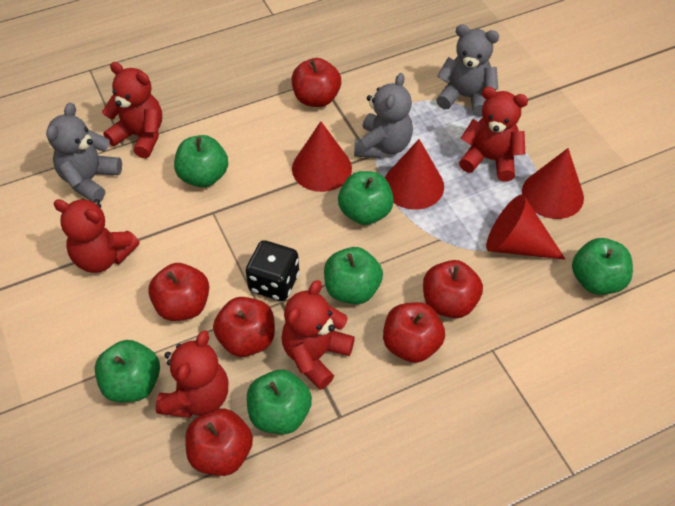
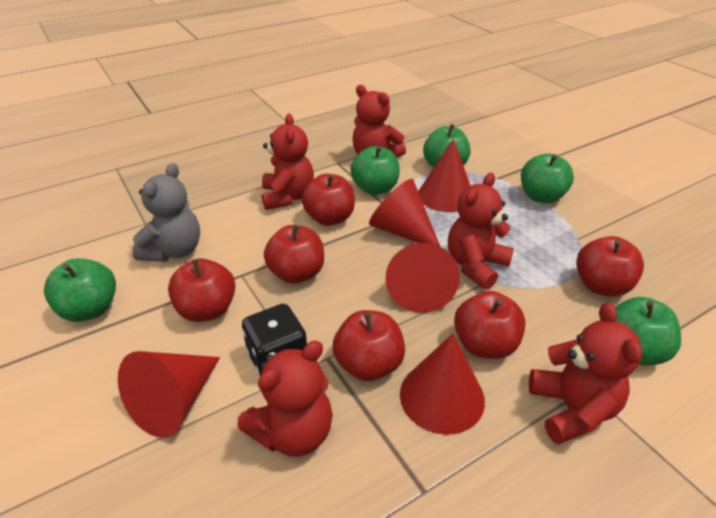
green apple: [95,340,160,403] [174,135,228,187] [247,370,312,434] [324,247,383,304] [338,171,394,225] [572,238,633,295] = 6 -> [44,258,116,322] [350,146,400,195] [423,124,471,168] [521,154,574,203] [615,297,681,365] = 5
grey teddy bear: [46,103,122,202] [354,73,413,158] [436,24,499,116] = 3 -> [133,163,200,262] = 1
red cone: [292,121,352,192] [385,139,444,210] [486,195,566,260] [522,148,584,219] = 4 -> [118,351,220,438] [369,179,440,246] [385,243,460,313] [400,334,485,435] [418,139,471,212] = 5

